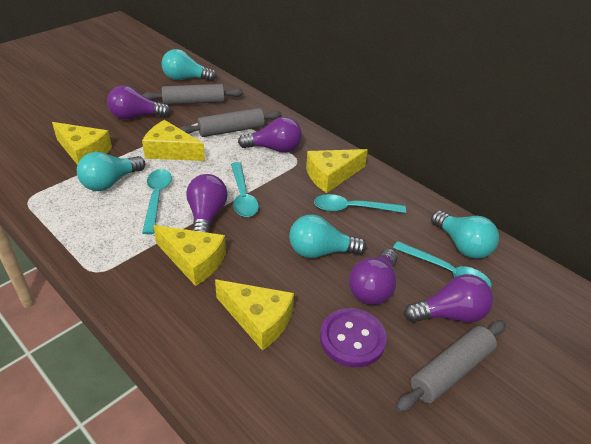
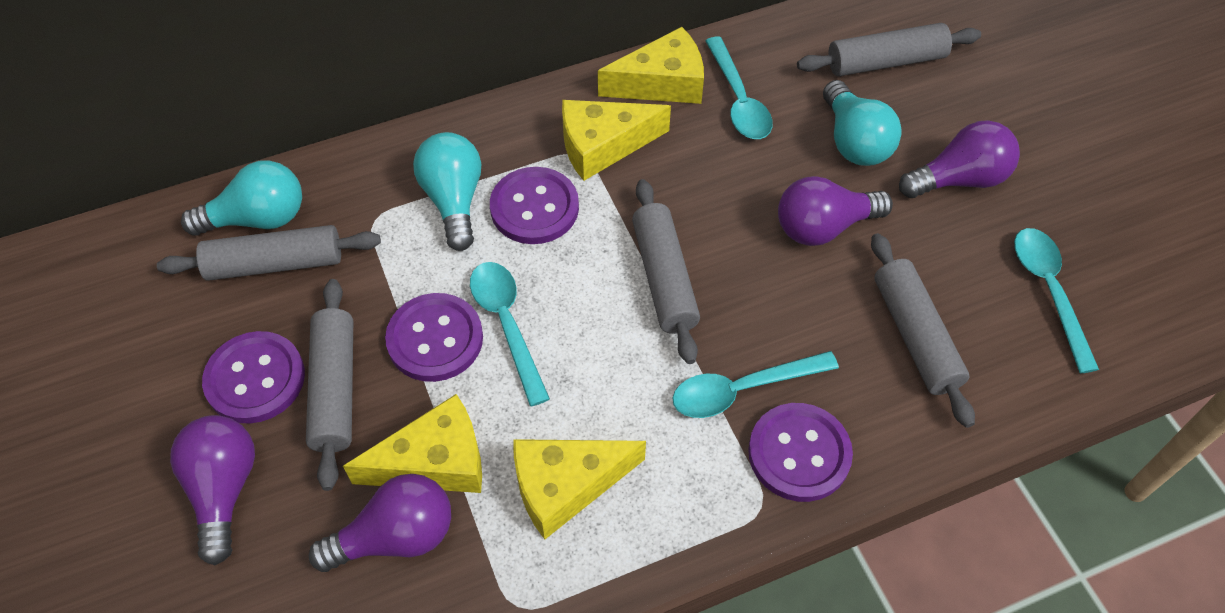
grey rolling pin: [143,84,243,105] [179,108,282,137] [396,320,506,412] = 3 -> [157,225,381,281] [306,279,353,491] [632,179,700,364] [797,23,981,77] [871,233,975,428] = 5
purple button: [320,308,387,367] = 1 -> [202,331,305,424] [385,293,483,382] [490,167,579,244] [748,403,853,502] = 4
purple light bulb: [107,85,171,120] [186,174,228,233] [238,117,302,153] [349,249,398,305] [404,274,493,323] = 5 -> [170,415,255,565] [309,474,451,572] [778,176,893,246] [899,120,1020,198] = 4
turquoise light bulb: [77,152,145,191] [161,49,217,81] [289,215,367,258] [431,211,499,259] = 4 -> [181,160,302,236] [413,132,481,251] [823,80,902,166] = 3
yellow cheese: [52,122,112,165] [142,120,205,161] [153,225,226,286] [215,279,294,350] [306,149,368,193] = 5 -> [343,394,482,493] [513,439,646,539] [562,100,671,181] [598,27,704,104] = 4

